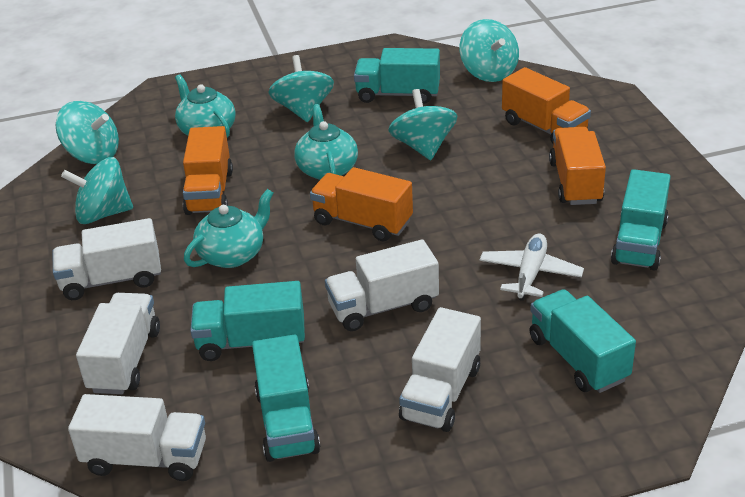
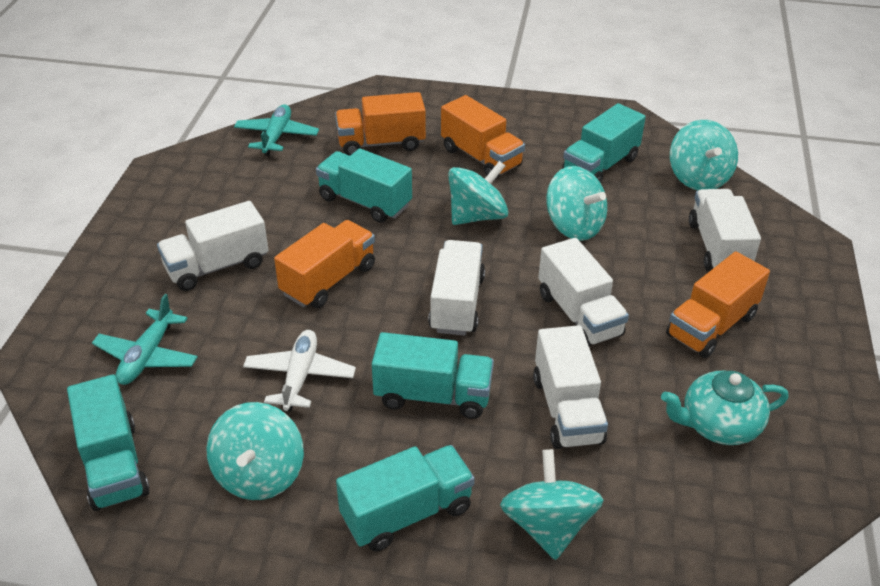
turquoise plane: none = 0 -> [92,294,198,385] [234,104,319,156] = 2
turquoise teapot: [175,74,235,138] [184,189,274,268] [294,104,358,180] = 3 -> [661,371,788,445] = 1

